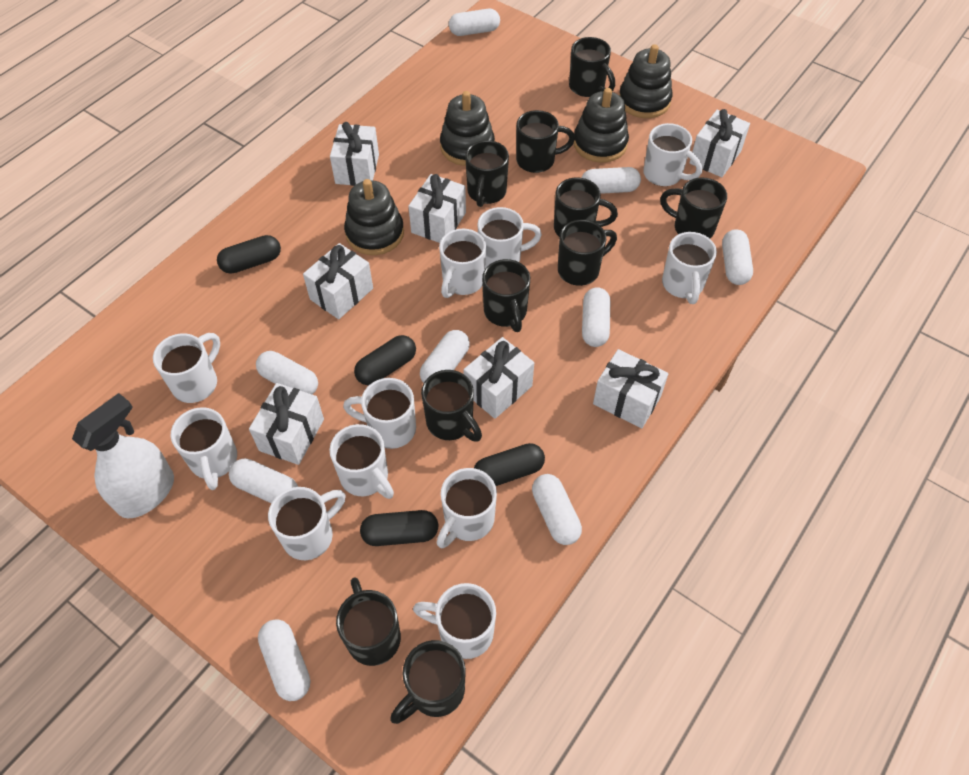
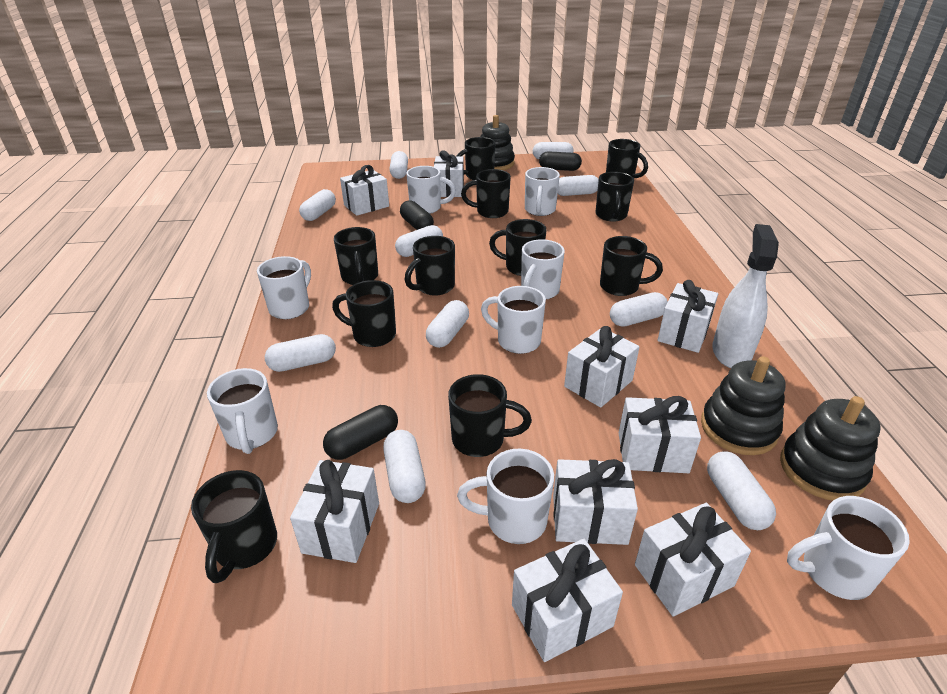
black capsule: [217,235,281,274] [354,335,416,385] [360,510,438,546] [474,443,545,486] = 4 -> [323,405,398,460] [400,200,434,230] [539,151,582,171] = 3
black mug: [336,577,401,666] [390,640,466,724] [421,370,482,442] [465,140,509,207] [482,259,530,332] [516,110,575,173] [554,178,618,237] [558,220,617,286] [569,37,615,97] [660,177,727,239] = 10 -> [191,470,277,583] [332,280,396,347] [334,227,378,285] [405,236,455,295] [448,374,532,457] [457,137,495,180] [461,169,511,218] [489,219,547,276] [595,172,634,221] [600,236,663,296] [606,139,648,178] = 11
black stacking toy: [344,179,404,255] [440,91,495,166] [574,88,629,163] [619,44,673,118] = 4 -> [480,115,515,170] [701,356,786,455] [780,396,880,500] = 3
white capsule: [229,459,298,503] [256,351,318,395] [258,619,310,701] [420,330,470,383] [449,9,500,36] [532,474,582,545] [581,167,641,194] [582,287,610,347] [722,229,753,285] = 9 -> [265,334,336,372] [299,189,336,221] [383,430,426,503] [389,151,408,179] [395,225,443,257] [426,300,469,348] [533,142,573,159] [558,175,599,196] [610,292,668,327] [707,452,776,530] = 10
white gift: [249,383,324,465] [303,243,373,319] [330,122,379,186] [408,174,466,243] [463,337,534,419] [593,349,668,428] [690,109,750,177] = 7 -> [290,460,379,563] [340,165,389,216] [434,150,464,197] [512,539,623,662] [553,459,638,545] [564,326,640,408] [618,396,701,473] [635,503,751,616] [657,280,718,353] = 9
white mug: [153,333,220,403] [171,407,237,490] [268,487,345,560] [330,424,394,499] [343,378,416,449] [413,583,496,659] [437,468,497,548] [439,229,486,298] [477,207,542,268] [643,123,702,186] [662,232,717,304] = 11 -> [207,368,278,454] [257,256,311,319] [406,166,456,214] [457,449,554,544] [481,286,546,354] [521,239,565,300] [525,167,560,216] [787,496,910,600] = 8

